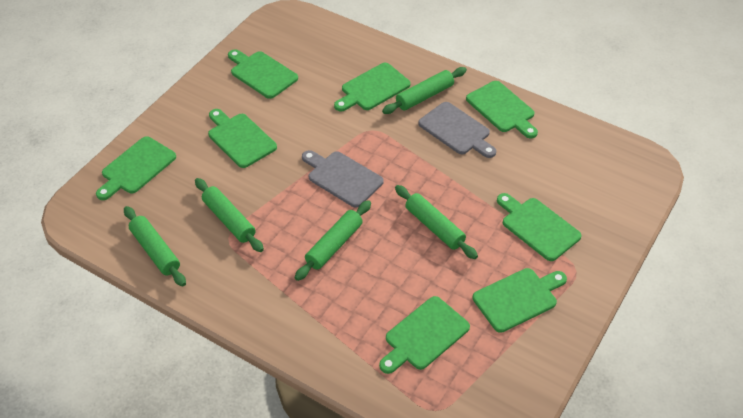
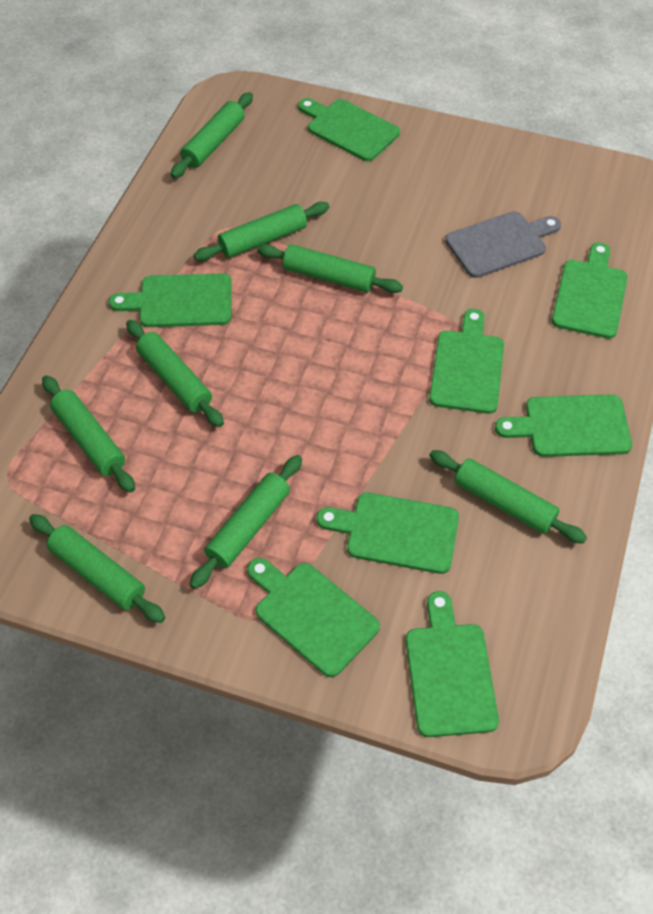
green rolling pin: [124,206,186,287] [195,178,264,252] [295,200,371,281] [382,67,467,114] [395,185,478,259] = 5 -> [29,514,165,623] [42,375,135,493] [126,320,224,427] [170,92,253,178] [190,455,302,589] [194,202,330,261] [257,244,403,293] [429,450,587,544] = 8
grey cutting board: [302,150,384,208] [418,102,497,158] = 2 -> [445,211,561,278] = 1

